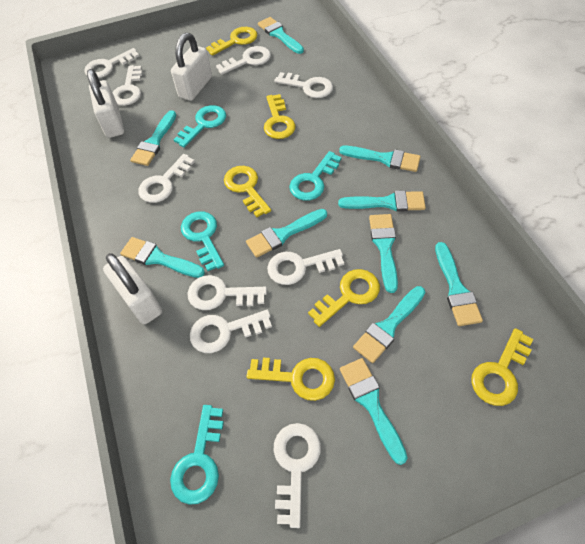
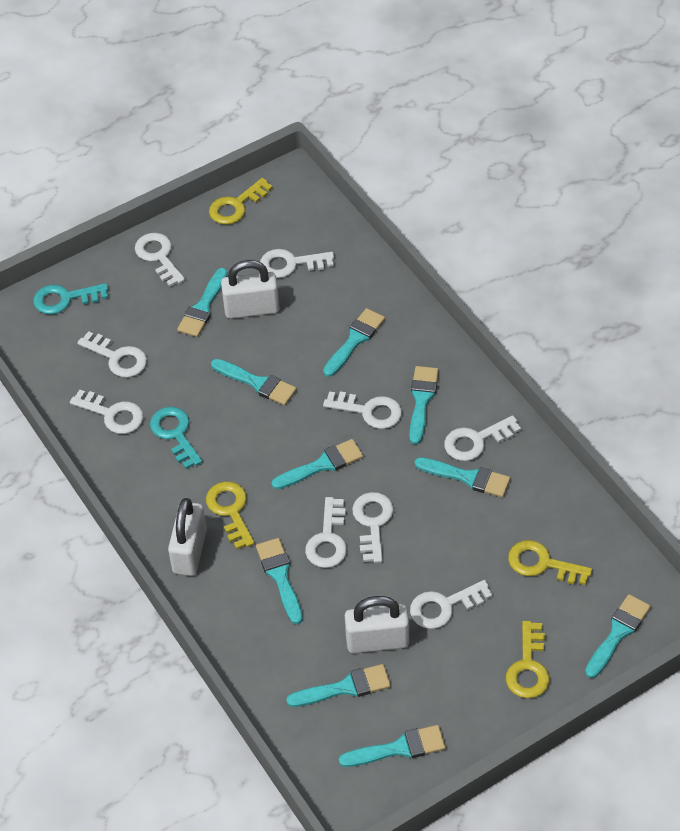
turquoise key: [170,405,224,505] [174,105,226,148] [181,211,224,271] [289,151,342,201] = 4 -> [33,283,108,314] [150,407,202,469] = 2
yellow key: [206,27,257,56] [224,166,271,217] [246,358,335,401] [264,94,296,139] [308,269,380,327] [471,328,533,406] = 6 -> [206,481,255,549] [209,178,273,225] [506,621,550,698] [508,540,592,585] = 4

